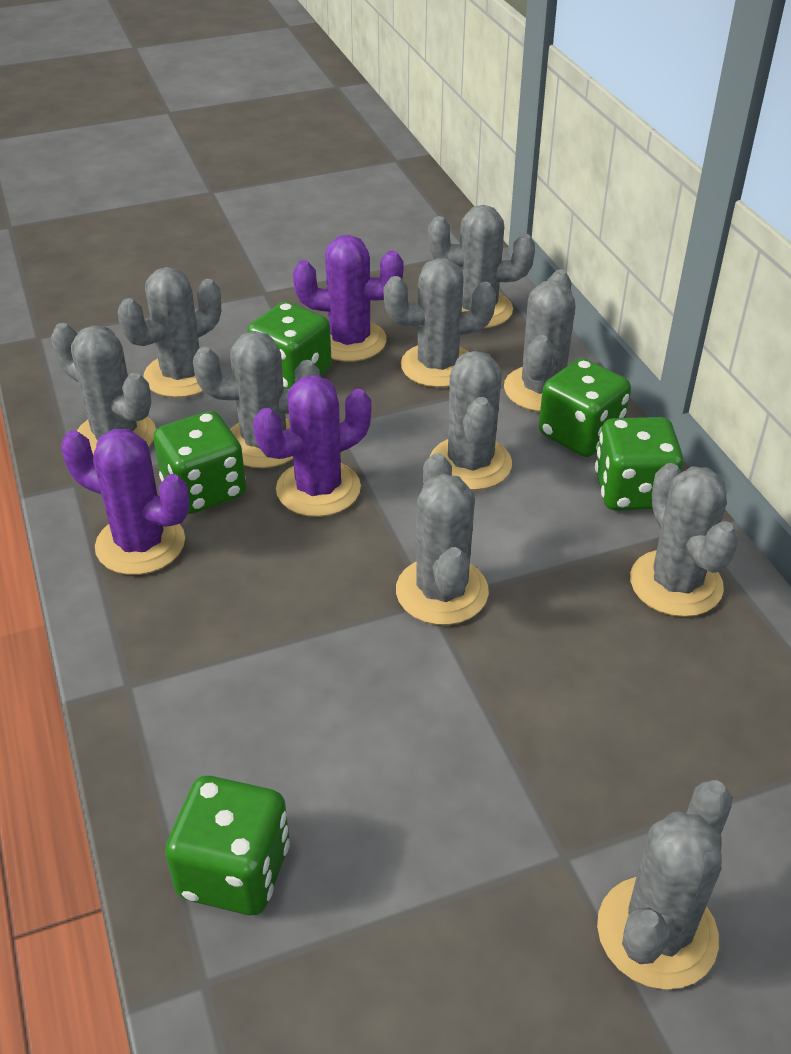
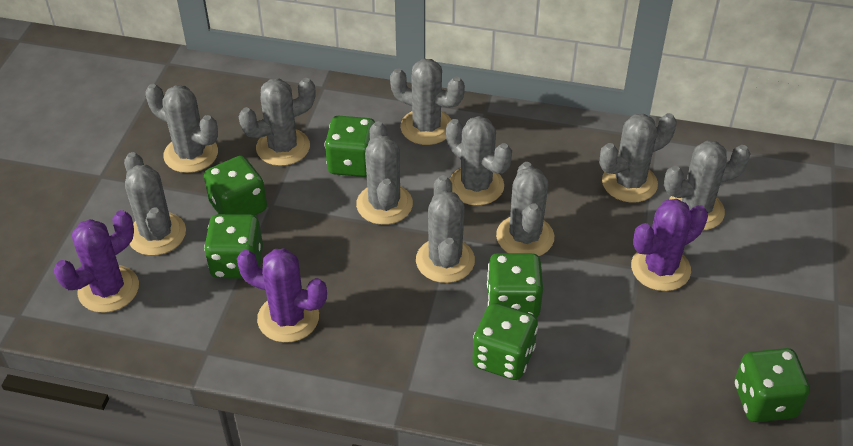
green dice: [153,411,246,514] [165,776,290,915] [247,302,332,389] [539,358,631,457] [595,417,684,510] = 5 -> [204,156,267,215] [204,214,263,279] [325,116,375,177] [472,303,538,380] [487,253,543,317] [735,348,810,422] = 6

